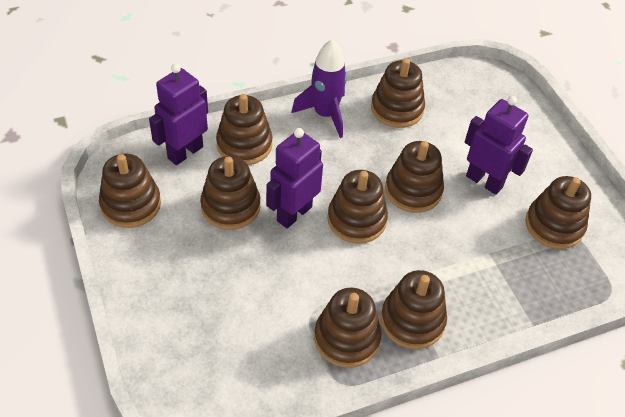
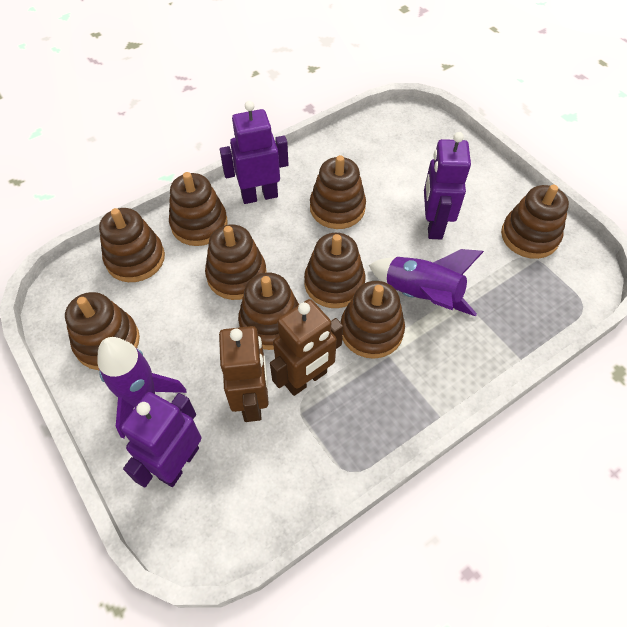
brown robot: none = 0 -> [219,326,269,422] [270,299,343,396] = 2
purple rocket: [291,39,347,138] = 1 -> [97,337,187,438] [368,249,484,317] = 2

